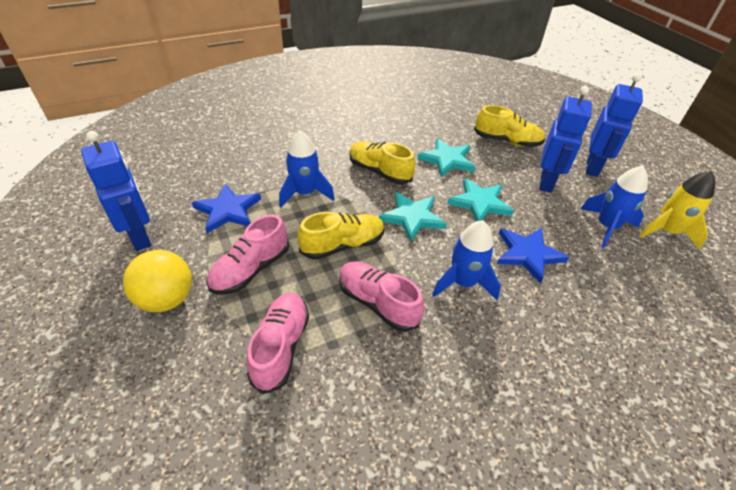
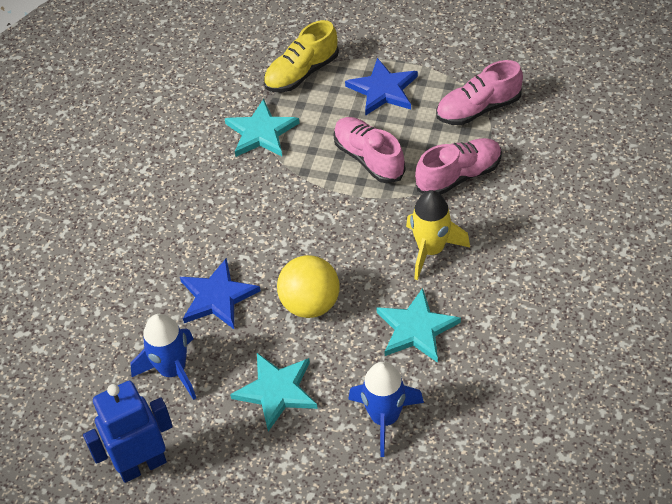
blue robot: [81,131,151,251] [539,86,592,193] [586,73,643,177] = 3 -> [83,381,173,483] = 1
blue rocket: [279,130,335,208] [432,220,501,300] [581,166,648,248] = 3 -> [130,314,196,400] [348,362,424,457] = 2
yellow shoe: [297,212,384,260] [350,141,416,184] [474,105,545,147] = 3 -> [264,20,339,92] = 1

